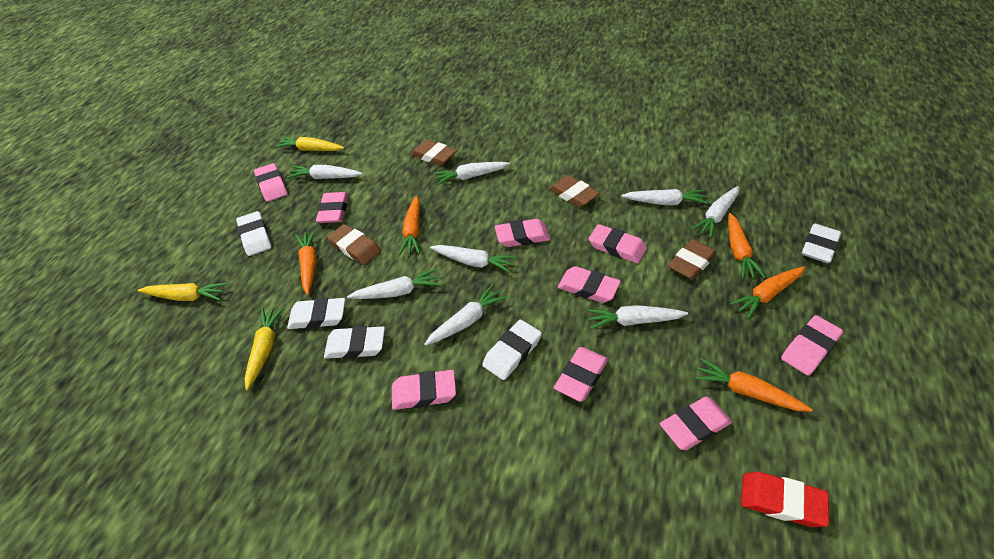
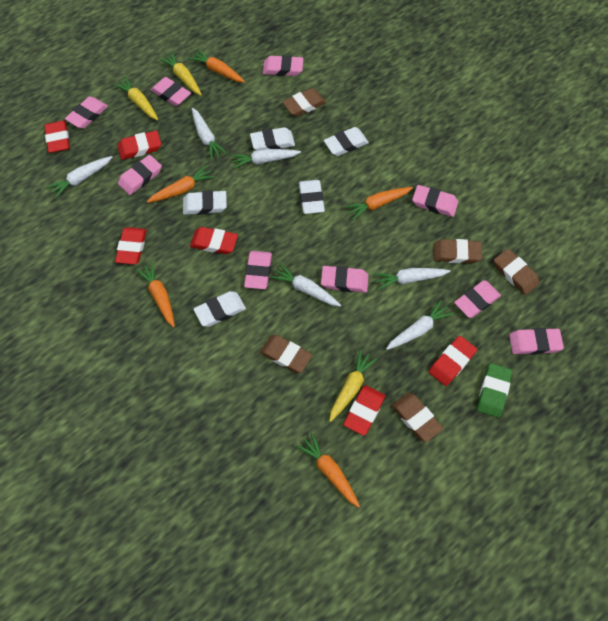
brown eraser: [327,224,381,265] [411,140,457,166] [549,175,600,207] [668,239,717,280] = 4 -> [260,335,312,373] [282,88,326,117] [392,393,443,442] [434,239,482,263] [494,249,540,295] = 5
green eraser: none = 0 -> [477,363,512,418] = 1
red eraser: [741,472,829,527] = 1 -> [45,121,70,153] [115,227,147,264] [118,130,161,160] [190,227,238,254] [343,385,385,436] [429,336,477,386] = 6
white carrot: [287,165,363,179] [347,269,440,299] [424,285,507,346] [430,245,516,273] [433,162,510,185] [587,305,688,329] [622,189,708,205] [691,186,739,238] = 8 -> [46,156,113,199] [192,108,227,160] [230,149,301,169] [270,264,341,307] [374,268,451,290] [386,300,454,350] = 6

